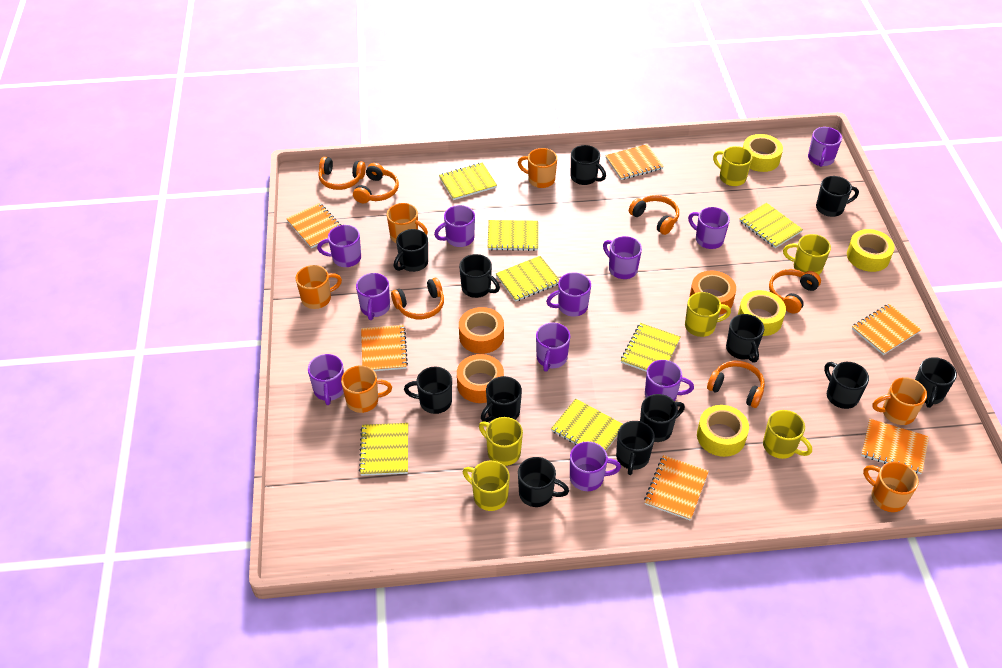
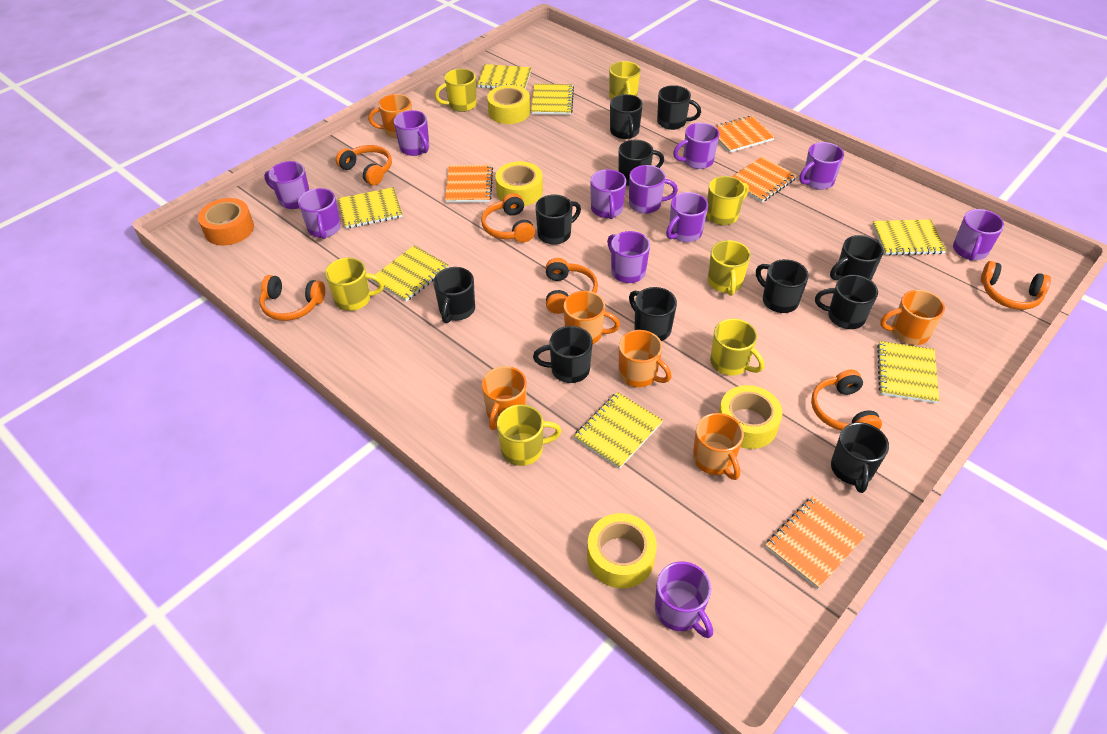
black mug: [394,229,428,272] [404,367,452,414] [459,254,500,298] [481,376,522,422] [518,457,569,507] [571,145,606,185] [616,421,655,475] [640,394,685,442] [726,314,764,362] [816,176,859,217] [824,362,869,409] [915,357,957,408] = 12 -> [433,267,475,323] [533,326,593,383] [535,195,581,245] [610,94,643,139] [618,140,664,186] [629,287,677,341] [657,85,701,130] [756,259,809,313] [815,275,878,329] [830,235,884,280] [831,422,889,493] = 11
orange notebook: [286,203,341,249] [361,325,408,371] [605,144,664,180] [644,455,709,520] [852,304,922,355] [861,419,929,474] = 6 -> [445,165,493,203] [715,115,775,153] [732,157,797,202] [765,496,866,589] = 4
orange tape: [457,354,504,403] [459,307,504,354] [690,271,736,315] = 3 -> [198,198,254,246] = 1
yellow mug: [463,461,510,511] [479,417,523,466] [685,292,731,337] [713,146,753,186] [763,410,812,459] [783,234,831,275] = 6 -> [325,258,384,311] [435,69,477,112] [497,404,562,466] [609,61,640,100] [706,176,749,225] [708,240,751,296] [710,319,764,375] = 7

